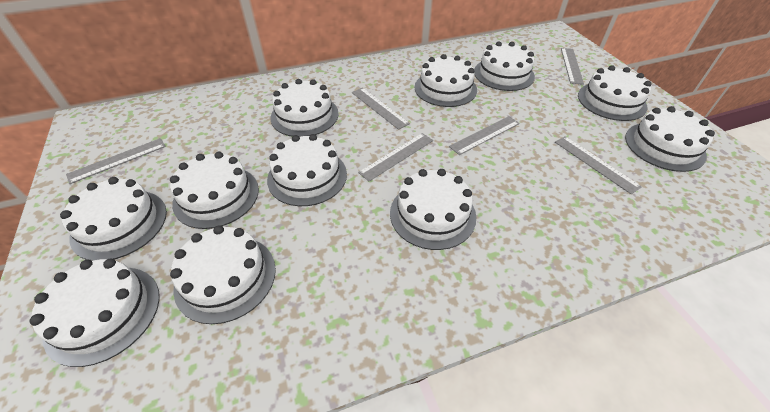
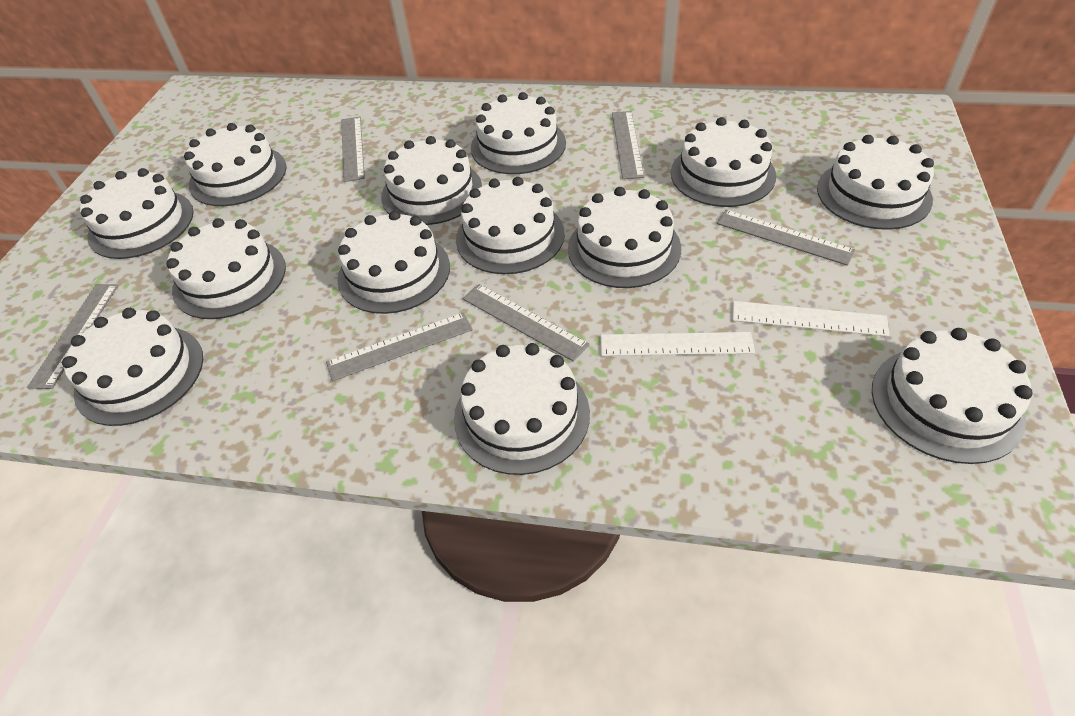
white cake: [30,259,160,367] [60,177,167,261] [170,151,259,229] [170,225,276,324] [267,134,347,206] [271,79,339,137] [390,169,476,250] [415,54,477,107] [474,42,535,91] [578,65,652,121] [625,106,715,172] = 11 -> [62,308,203,426] [80,168,194,259] [166,218,286,319] [184,123,287,206] [337,211,450,314] [381,136,482,225] [454,343,590,475] [456,177,565,274] [471,92,566,174] [568,187,681,288] [671,117,776,207] [817,135,934,230] [872,328,1033,464] = 13
white ruler: none = 0 -> [600,332,755,356] [732,301,890,337] = 2

